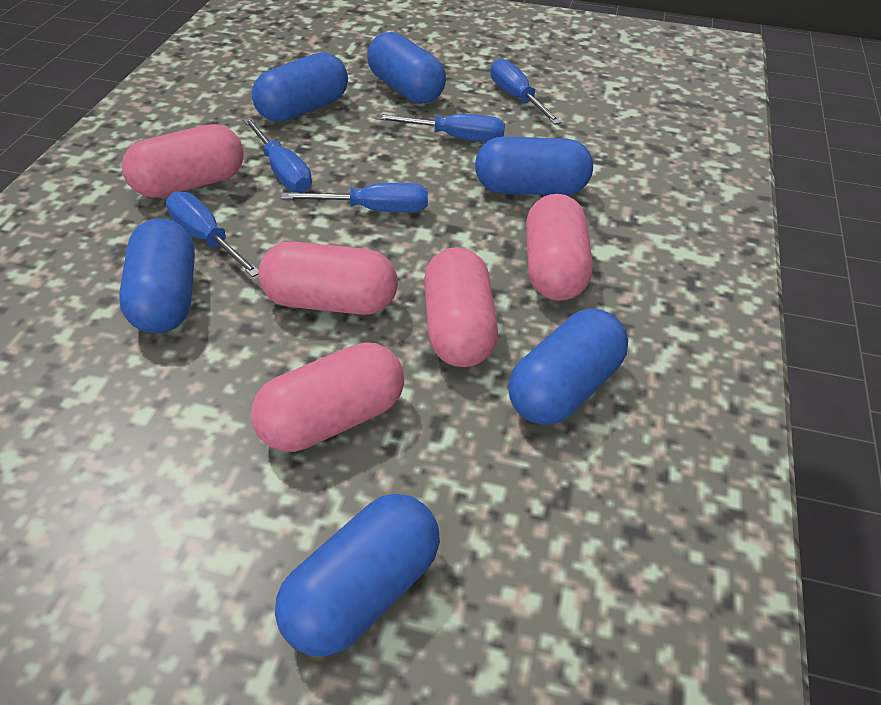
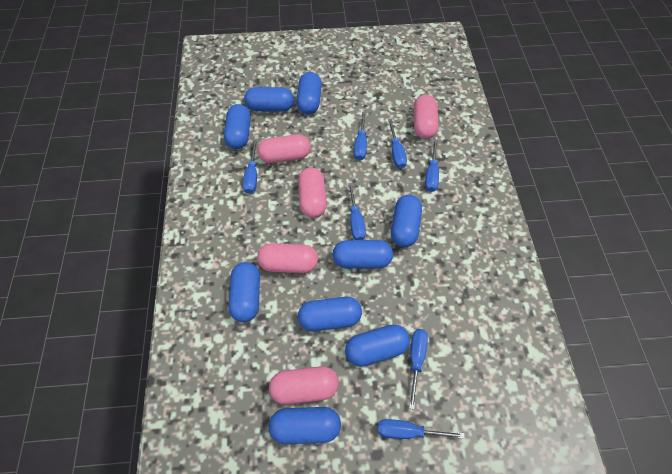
blue capsule: [119,218,195,333] [252,52,348,122] [275,494,440,657] [367,32,446,104] [475,136,593,195] [508,309,628,425] = 6 -> [224,104,251,149] [228,262,260,322] [244,87,294,111] [269,407,341,444] [296,72,322,114] [298,297,362,331] [332,240,393,269] [345,324,410,367] [391,195,422,247] = 9
blue screwdriver: [166,191,259,277] [243,118,312,193] [281,183,428,212] [375,114,505,142] [490,58,562,125] = 5 -> [243,141,257,194] [348,183,366,240] [354,111,367,160] [378,419,465,439] [388,119,407,169] [409,329,428,410] [425,140,439,192] = 7

